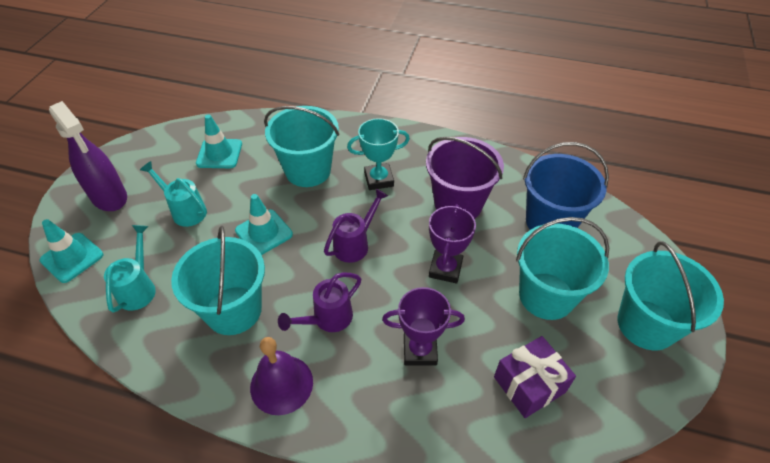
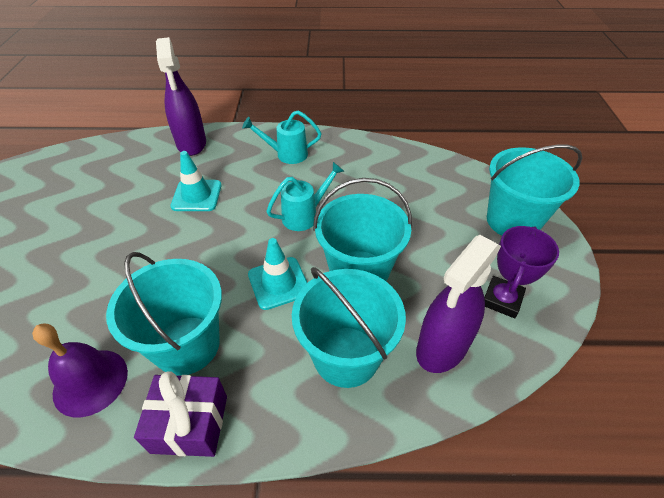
blue bucket: [523,142,609,230] = 1 -> none = 0
purple bucket: [426,137,504,219] = 1 -> none = 0
purple spray bottle: [49,101,127,211] = 1 -> [156,37,206,156] [416,235,501,373] = 2
purple trophy: [382,287,465,365] [429,204,476,284] = 2 -> [485,226,559,318] = 1
purple watering can: [278,272,361,332] [324,189,388,263] = 2 -> none = 0
turquoise traffic cone: [40,219,103,283] [196,114,242,168] [235,194,293,255] = 3 -> [170,151,222,211] [248,238,307,310] = 2
turquoise trophy: [347,118,410,190] = 1 -> none = 0

